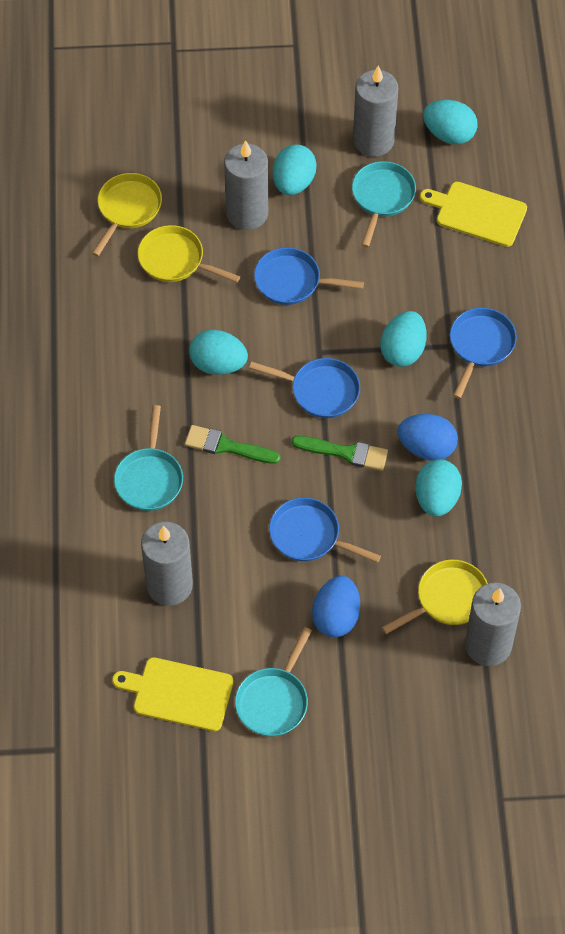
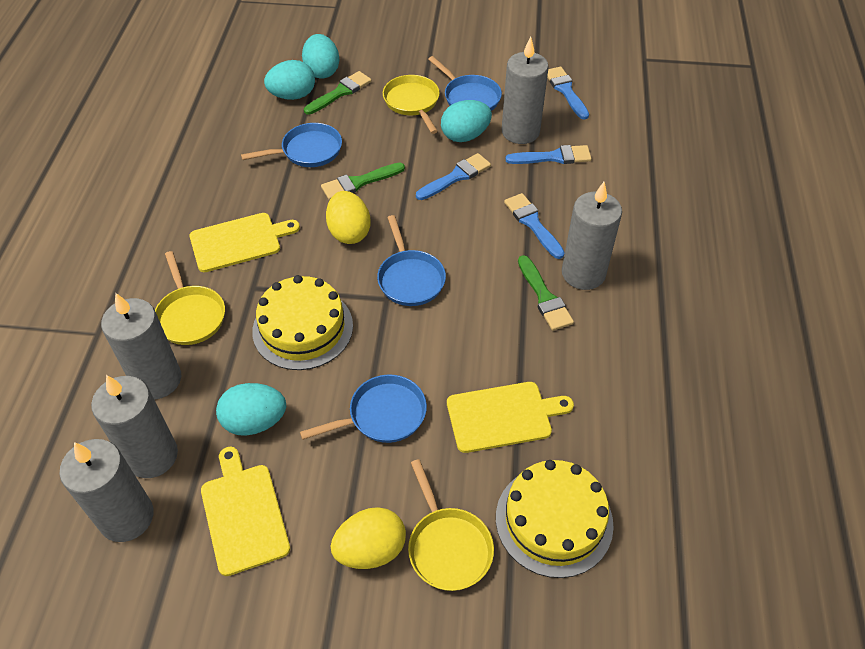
blue brush: none = 0 -> [416,153,491,200] [504,193,565,259] [505,145,592,164] [547,67,589,120] = 4
blue egg: [312,576,360,637] [398,414,458,460] = 2 -> none = 0
green brush: [185,425,281,464] [292,436,388,471] = 2 -> [304,71,371,115] [321,163,405,200] [518,255,574,331] = 3
grey candle: [141,522,193,606] [224,140,268,230] [353,66,398,157] [465,583,521,666] = 4 -> [59,439,154,542] [91,375,178,478] [101,293,181,399] [502,37,549,144] [562,182,622,290] = 5
turquoise egg: [189,330,248,375] [273,145,317,195] [380,311,427,367] [415,459,462,517] [423,100,478,145] = 5 -> [216,383,286,436] [264,60,315,100] [302,34,339,78] [441,100,492,142] = 4
turquoise pan: [114,405,183,511] [235,627,312,736] [352,161,416,248] = 3 -> none = 0
yellow cake: none = 0 -> [252,275,353,370] [496,460,614,578] = 2
yellow cutting board: [112,657,234,731] [420,182,527,247] = 2 -> [190,213,300,272] [201,447,290,576] [447,382,574,453] = 3
yellow egg: none = 0 -> [326,191,371,244] [330,507,406,569] = 2

